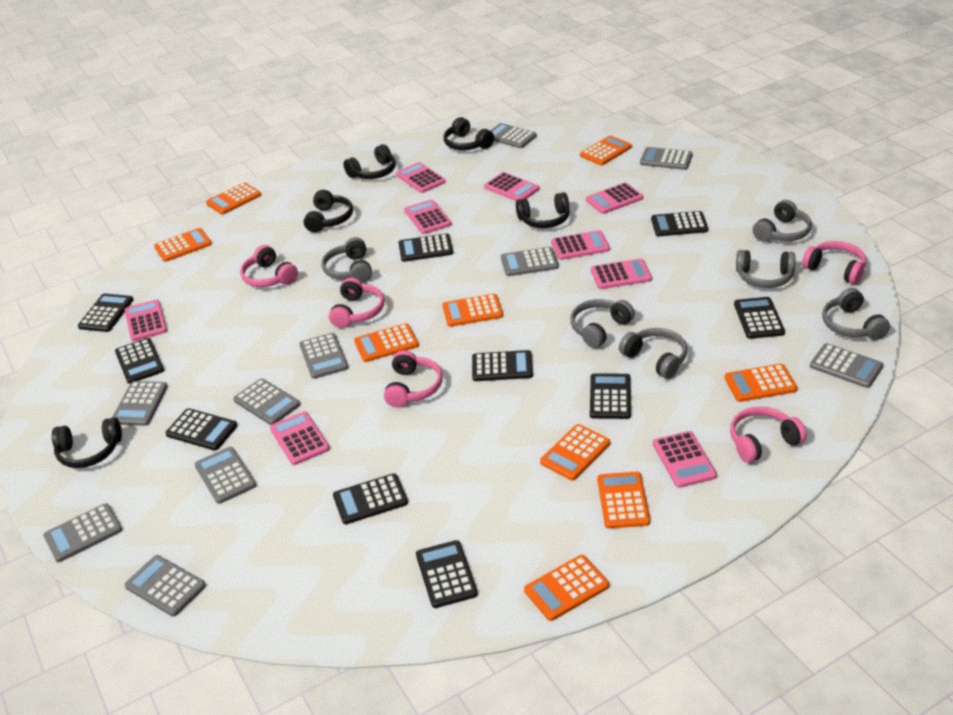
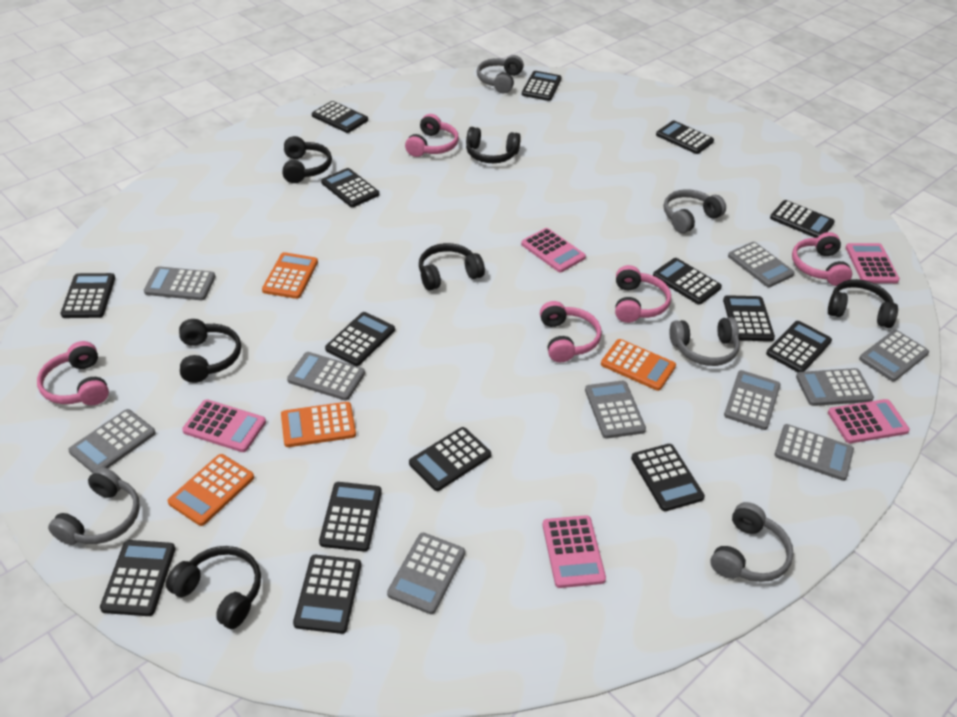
black calculator: [78,293,133,332] [115,338,164,384] [166,408,238,450] [333,473,408,524] [398,234,453,262] [416,540,478,608] [472,350,533,381] [590,373,631,419] [651,211,708,236] [734,297,785,339] = 10 -> [61,273,115,318] [100,540,175,616] [293,555,361,634] [312,101,368,133] [319,482,382,552] [321,168,379,207] [325,312,395,366] [409,427,491,491] [522,71,562,101] [631,444,705,511] [653,258,722,305] [656,121,714,154] [723,295,775,341] [766,321,832,372] [770,200,835,238] = 15
black headphones: [52,417,122,468] [304,190,353,232] [343,144,396,179] [444,117,494,150] [516,192,570,228] = 5 -> [166,546,261,629] [179,319,241,383] [283,136,332,183] [419,243,485,290] [466,127,521,163] [828,279,898,328] = 6
grey headphones: [322,237,372,283] [570,299,635,348] [619,328,687,379] [736,250,796,288] [753,200,812,242] [822,288,890,340] = 6 -> [48,467,140,545] [477,55,524,93] [664,189,726,233] [669,317,740,366] [710,502,793,582] = 5
orange calculator: [154,228,212,262] [206,182,261,214] [354,323,419,362] [442,294,503,327] [524,555,609,621] [540,424,610,481] [580,135,632,165] [597,472,650,529] [724,364,797,402] = 9 -> [168,454,254,526] [262,252,318,299] [281,402,356,447] [601,339,676,391] = 4
pink calculator: [125,300,167,341] [270,411,330,465] [396,162,446,193] [405,200,452,234] [484,172,539,201] [551,230,610,260] [586,182,643,214] [591,258,652,289] [653,431,717,488] = 9 -> [182,399,266,452] [521,228,586,272] [542,515,606,588] [828,399,910,443] [845,243,900,283] = 5

